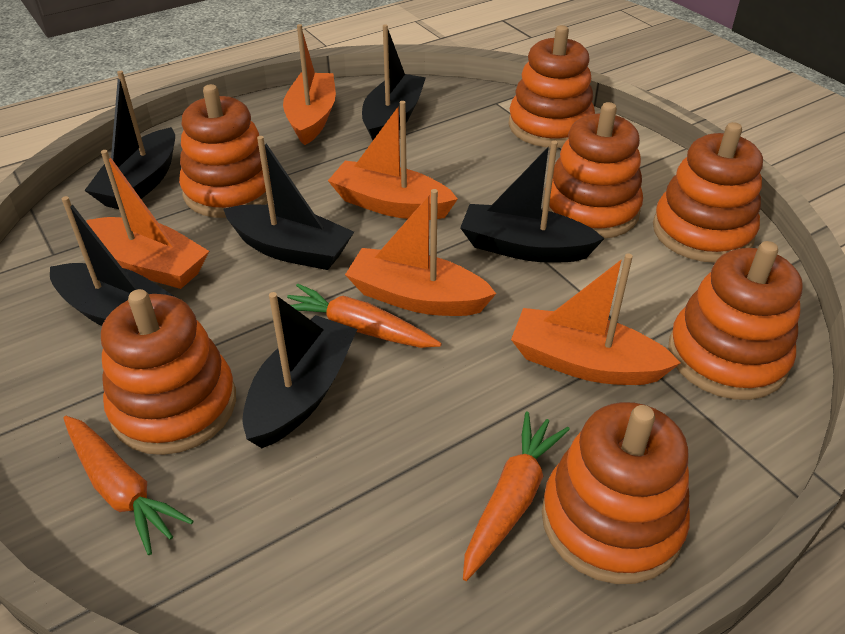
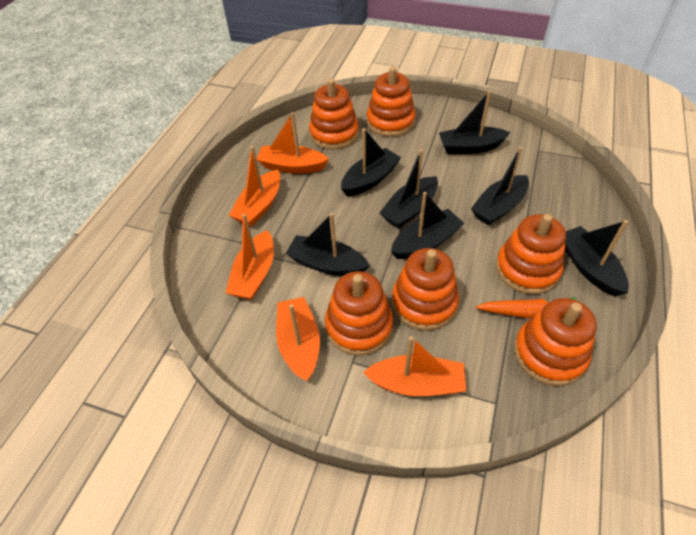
black boat: [50,196,175,326] [84,71,175,209] [223,136,354,270] [242,292,357,448] [362,24,426,141] [460,141,605,263] = 6 -> [286,213,370,276] [341,128,401,196] [380,149,438,229] [391,192,464,259] [439,91,511,154] [471,147,529,225] [565,220,629,297] = 7
orange carrot: [63,416,193,555] [287,284,442,348] [463,411,570,581] = 3 -> [476,297,576,318] = 1
orange stacking toy: [101,289,236,455] [179,84,273,218] [509,25,595,148] [542,402,690,584] [543,102,643,239] [653,122,763,263] [668,241,803,400] = 7 -> [309,79,359,150] [325,271,393,356] [367,67,415,137] [392,248,459,331] [496,214,566,294] [514,298,597,386] = 6

